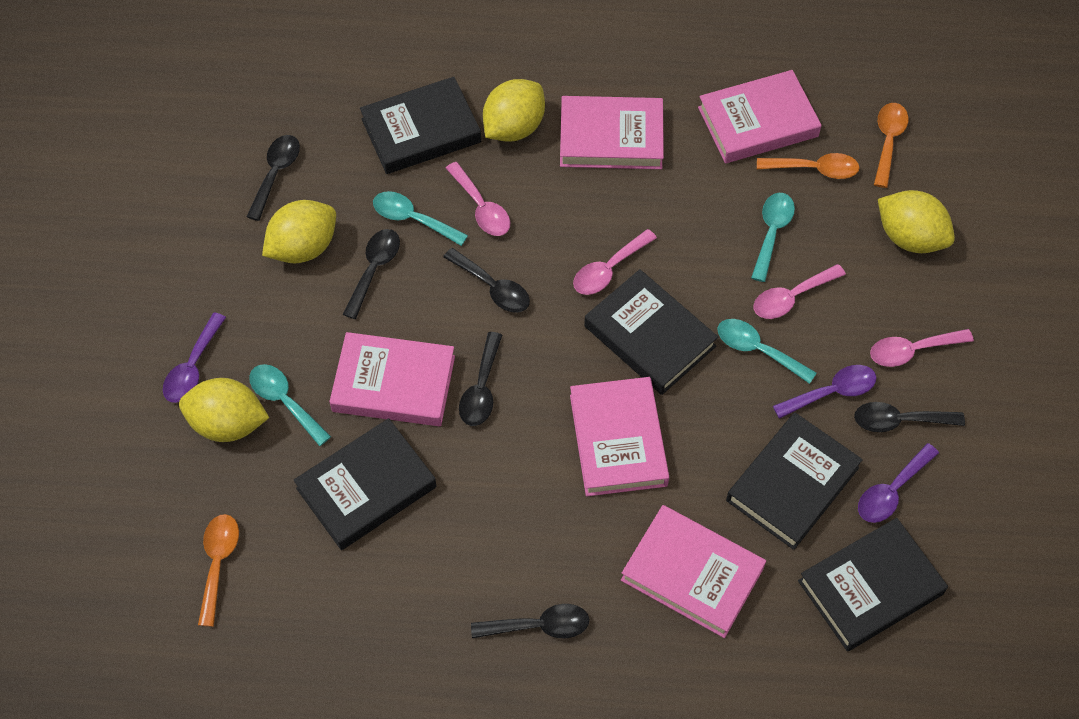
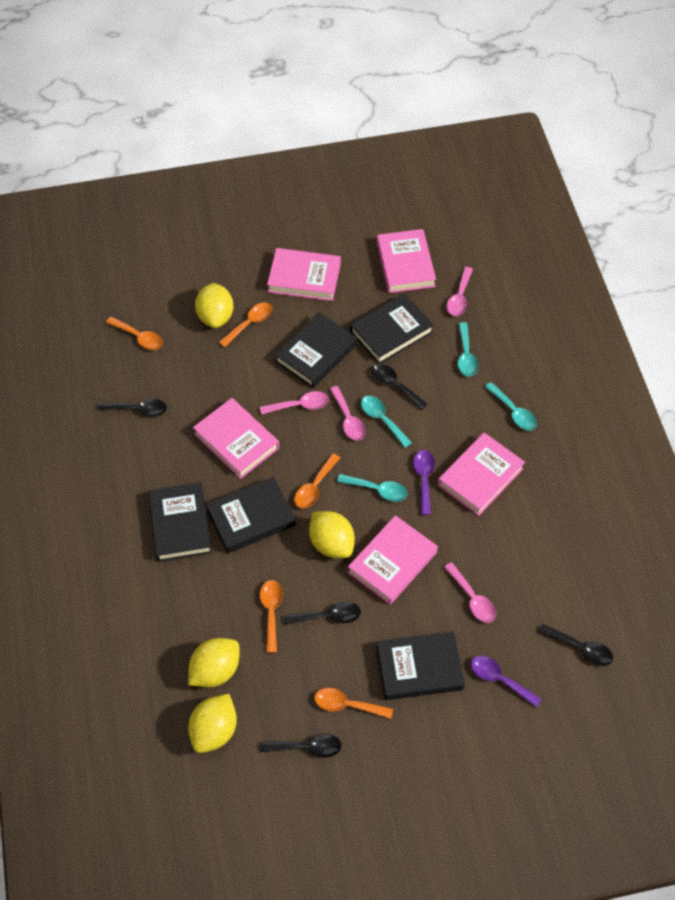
black spoon: [246,135,300,221] [343,229,400,319] [443,248,530,313] [459,332,502,426] [471,604,589,638] [854,402,965,432] = 6 -> [98,399,167,417] [261,733,342,758] [284,602,361,625] [371,364,427,410] [538,624,613,666] = 5
orange spoon: [198,514,239,627] [757,153,860,179] [874,103,908,188] = 3 -> [106,317,163,350] [219,303,272,347] [260,580,283,653] [294,453,340,508] [314,688,393,719] = 5
purple spoon: [163,312,226,403] [773,365,876,419] [858,443,939,523] = 3 -> [413,450,435,515] [471,656,542,707] = 2

